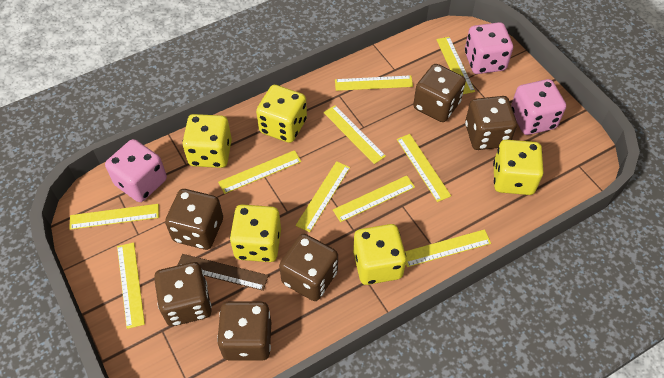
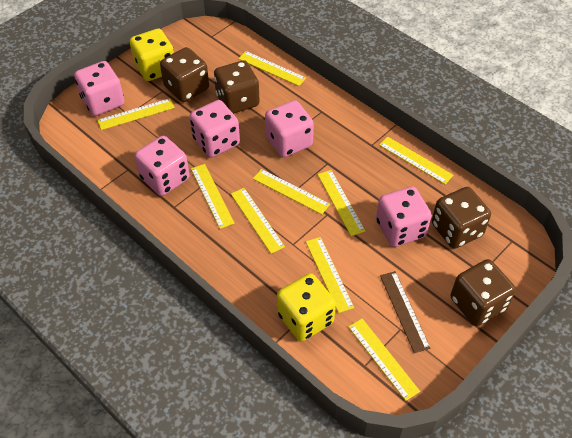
brown dice: [154,262,212,326] [165,189,223,250] [217,302,271,361] [279,234,338,301] [413,64,466,122] [465,96,517,150] = 6 -> [160,47,209,102] [214,60,260,114] [432,187,491,249] [450,259,516,326] = 4
pink dice: [105,139,167,202] [465,22,513,74] [511,79,566,135] = 3 -> [74,61,124,116] [134,136,190,196] [189,100,240,157] [265,100,314,157] [376,187,432,247] = 5
yellow dice: [182,114,232,168] [230,204,281,262] [256,85,307,143] [353,224,406,285] [493,140,544,195] = 5 -> [130,29,174,81] [277,273,336,342] = 2
yellow ruler: [69,204,159,230] [117,242,145,329] [218,150,301,194] [296,161,350,232] [323,105,386,164] [333,175,415,222] [335,75,413,91] [397,134,451,202] [405,229,491,267] [436,37,475,94] = 10 -> [97,98,175,130] [191,164,235,229] [231,188,285,254] [238,51,306,86] [253,169,330,215] [306,237,354,313] [317,170,365,236] [348,318,420,401] [379,136,453,184] = 9

